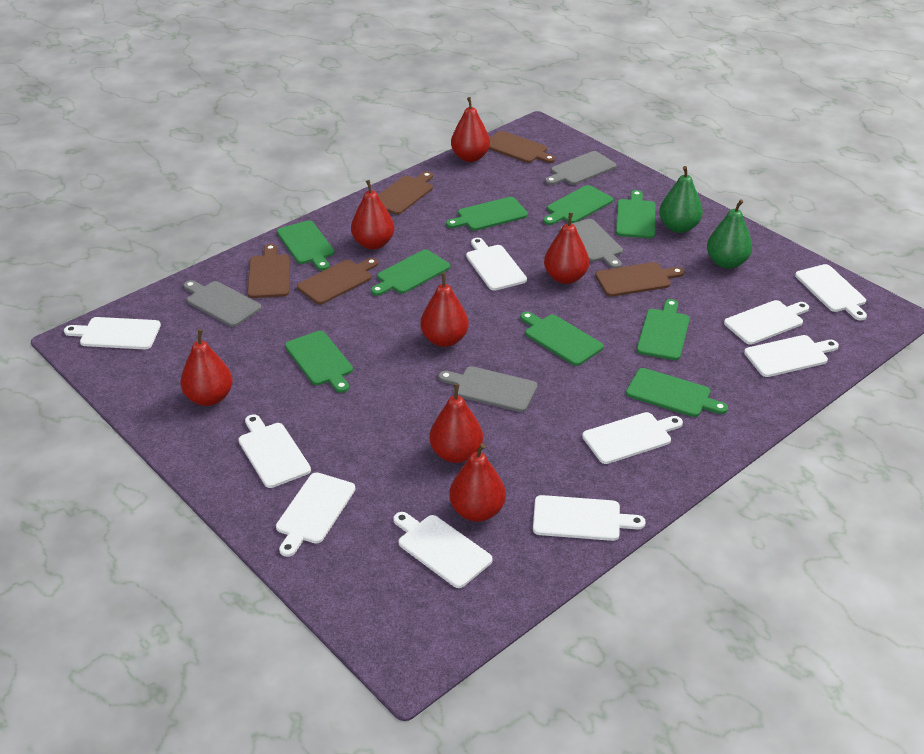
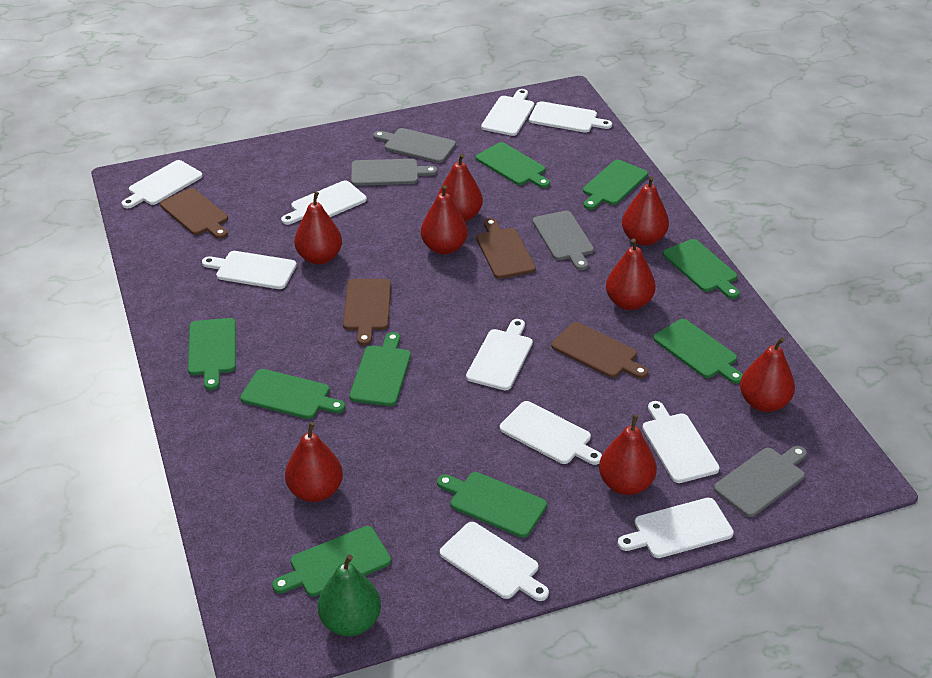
brown cutting board: [247,244,290,298] [297,258,378,305] [378,172,433,215] [489,131,555,163] [595,262,684,297] = 5 -> [160,188,228,239] [343,279,391,345] [476,218,536,279] [551,322,648,379] = 4
green pear: [659,166,703,233] [707,199,752,269] = 2 -> [318,554,381,636] = 1
red pear: [180,329,233,406] [351,180,394,250] [420,273,469,347] [430,384,483,463] [449,443,506,522] [451,97,490,162] [544,213,589,284] = 7 -> [285,422,343,502] [294,191,342,264] [421,185,468,255] [438,154,483,222] [599,414,657,495] [606,238,656,310] [622,176,669,246] [740,337,795,412] = 8

